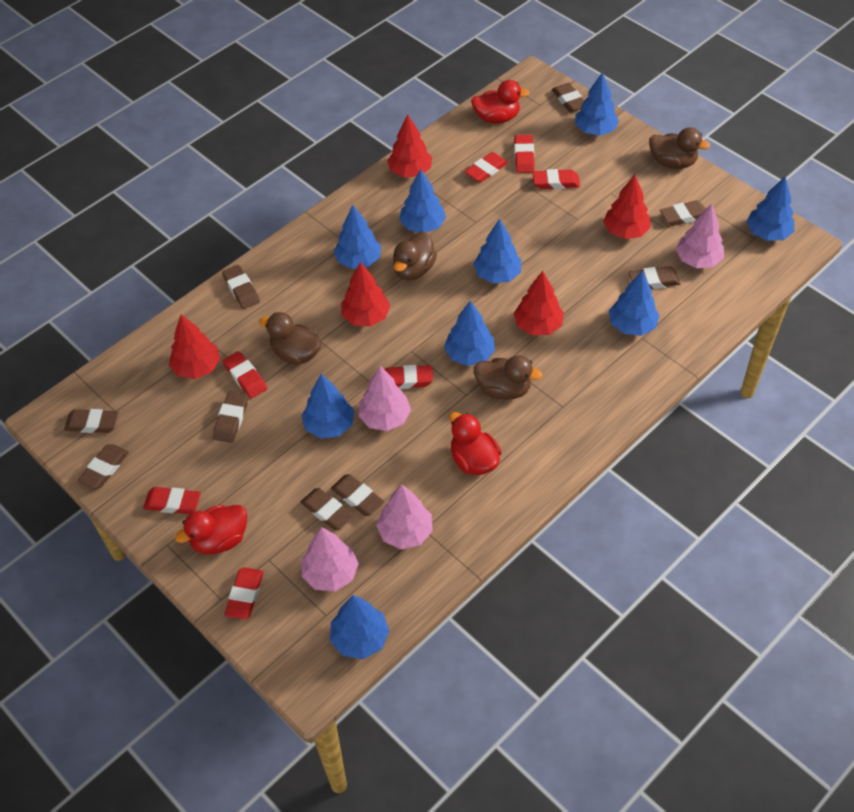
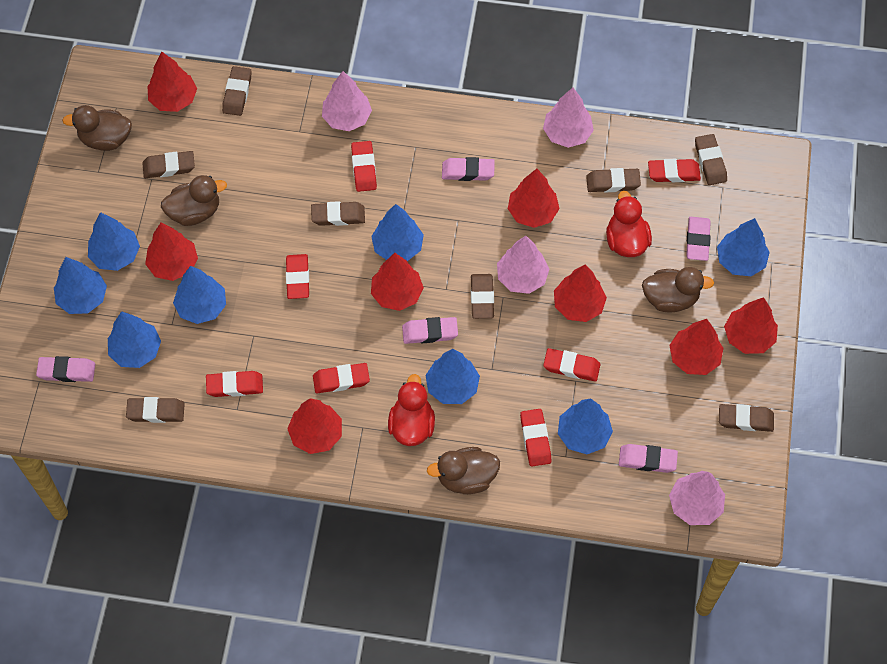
blue tree: [301,374,354,439] [330,595,389,659] [334,205,381,269] [399,169,446,232] [444,301,495,366] [473,219,521,283] [575,72,619,136] [609,270,659,336] [746,176,794,241] = 9 -> [54,257,107,314] [88,212,140,271] [108,311,161,368] [173,266,226,324] [371,204,424,261] [425,349,480,404] [558,399,613,454] [717,218,770,276] = 8
brown eraser: [64,409,119,433] [78,444,129,489] [213,391,248,443] [222,265,260,309] [300,488,354,530] [331,474,384,516] [552,83,584,112] [629,266,681,289] [660,200,706,226] = 9 -> [126,397,185,423] [143,151,195,178] [222,66,252,116] [311,201,365,226] [471,274,494,319] [586,168,641,192] [695,134,727,185] [719,404,774,432] = 8
pink eraser: none = 0 -> [36,356,95,382] [402,317,458,344] [442,157,495,181] [619,444,678,473] [686,217,711,261] = 5
red duck: [175,505,247,555] [449,412,502,475] [471,80,530,123] = 3 -> [388,374,435,446] [606,191,652,257] = 2
red tree: [169,314,220,379] [341,262,390,326] [387,114,432,177] [513,271,564,335] [603,175,651,239] = 5 -> [145,222,198,281] [147,52,197,112] [287,398,342,454] [371,253,424,311] [508,169,560,228] [554,265,607,322] [669,319,724,375] [724,297,778,354] = 8

